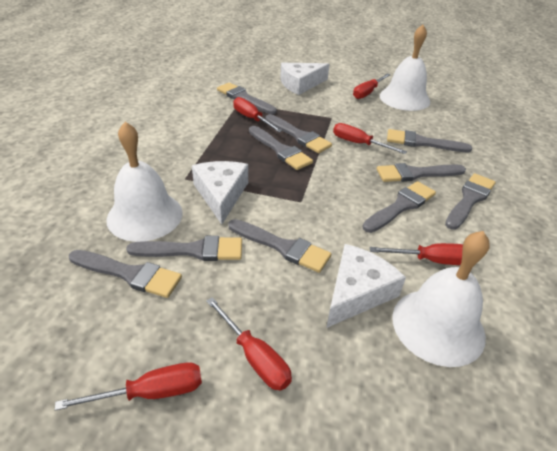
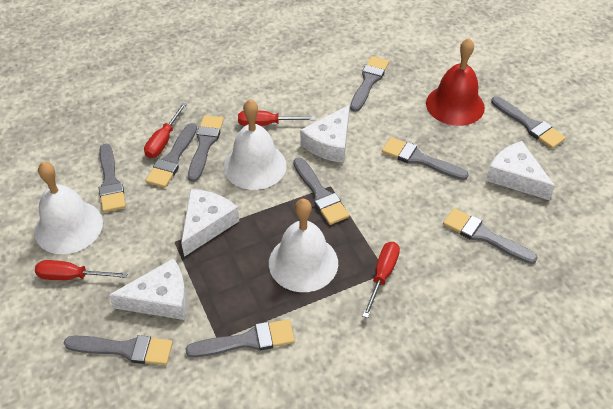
red bell: none = 0 -> [426,38,485,126] = 1
red screwdriver: [55,362,202,411] [206,297,292,391] [233,97,282,132] [333,123,407,154] [353,73,391,99] [370,243,463,265] = 6 -> [35,260,128,280] [144,103,187,158] [238,110,316,126] [362,242,400,318] = 4
white cheese: [192,161,248,225] [280,63,329,95] [326,244,406,328] = 3 -> [109,258,187,320] [181,189,239,257] [300,105,350,163] [486,141,555,200] = 4

